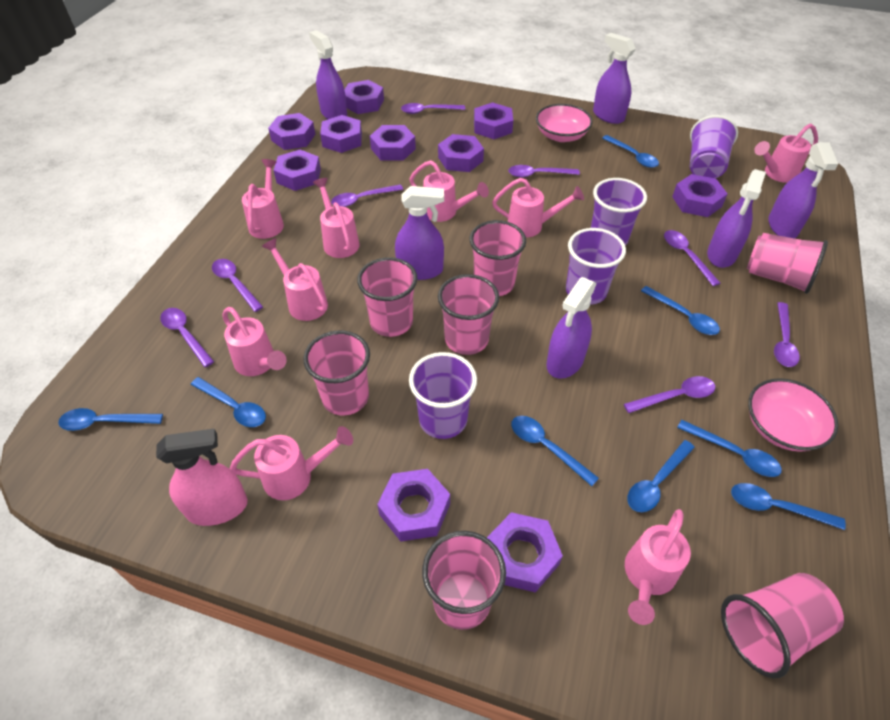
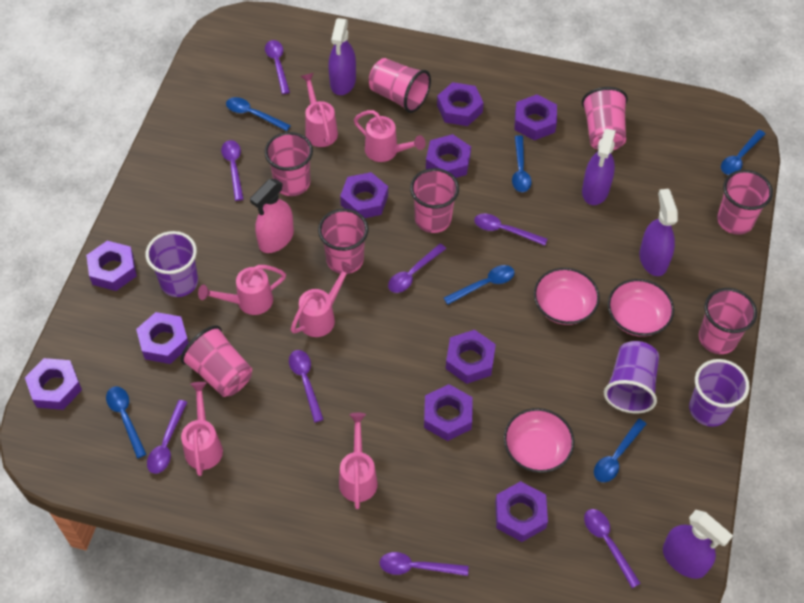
blue spoon: [58,408,163,431] [191,377,266,427] [511,416,599,486] [602,135,659,168] [627,440,695,512] [641,286,720,335] [677,420,782,477] [731,483,846,530] = 8 -> [106,386,147,458] [226,97,291,131] [444,265,515,305] [512,135,532,192] [594,419,646,482] [721,130,765,175] = 6
pink bowl: [536,104,593,142] [748,378,838,452] = 2 -> [504,408,574,473] [534,268,600,325] [608,279,674,337] = 3
pink cup: [303,330,370,416] [357,257,417,337] [422,531,506,630] [438,274,499,355] [470,220,526,296] [721,573,844,678] [747,233,828,294] = 7 -> [181,325,252,397] [264,132,313,196] [318,209,369,274] [369,58,431,113] [410,168,459,233] [582,87,628,150] [699,288,757,354] [717,170,773,235] = 8
pink watering can: [222,307,287,376] [230,426,353,500] [242,159,284,239] [262,238,328,321] [313,178,359,258] [410,160,489,222] [492,178,584,237] [625,509,691,625] [754,124,818,183] = 9 -> [181,382,223,476] [198,265,286,315] [291,261,355,337] [301,73,338,147] [339,413,378,509] [354,110,426,162] = 6
purple cup: [409,352,477,439] [566,228,626,305] [591,178,647,246] [690,115,738,178] = 4 -> [145,231,198,297] [604,341,659,413] [689,359,750,427] = 3
purple spray bottle: [309,30,347,119] [395,186,444,280] [546,277,597,379] [593,33,636,124] [707,169,766,268] [768,142,838,238] = 6 -> [329,18,356,95] [582,128,616,205] [639,189,678,276] [663,510,733,579] = 4

